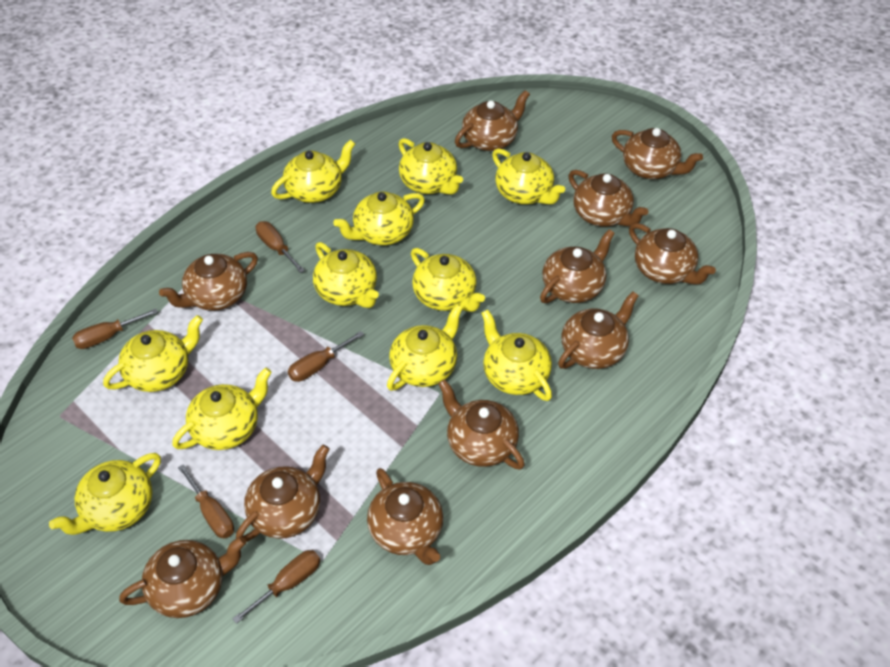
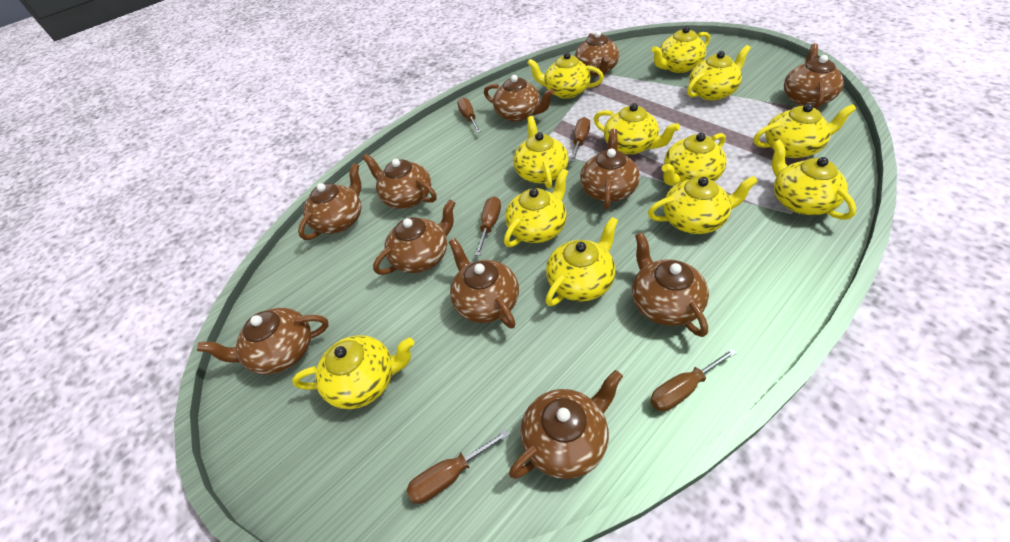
yellow teapot: [49,453,161,535] [103,315,203,392] [172,368,272,450] [271,140,355,203] [313,242,379,308] [333,191,425,245] [387,304,463,391] [398,138,463,195] [411,248,485,312] [481,309,552,401] [492,148,565,205] = 11 -> [292,335,414,409] [504,168,568,247] [513,116,568,189] [527,52,604,99] [546,217,618,306] [594,103,680,155] [648,176,758,234] [652,26,710,73] [662,133,727,186] [687,45,751,101] [754,103,856,158] [772,139,856,220] = 12

